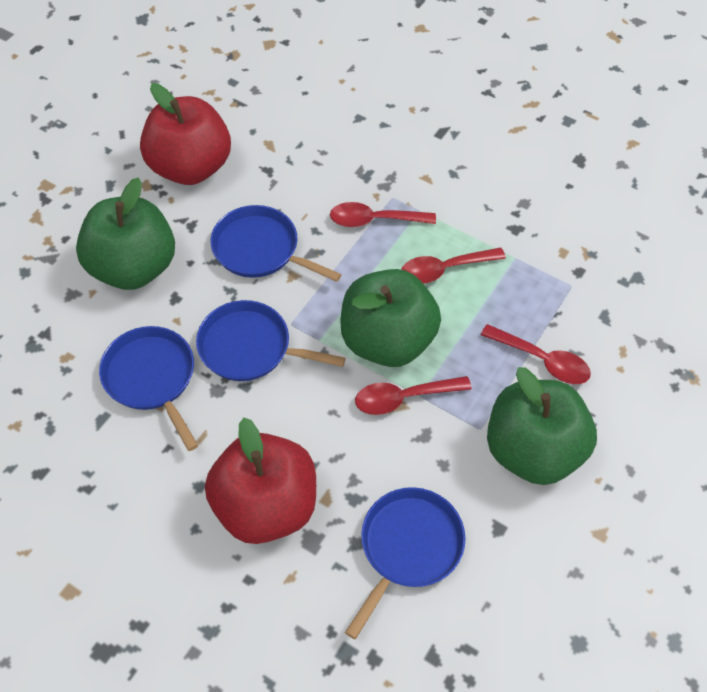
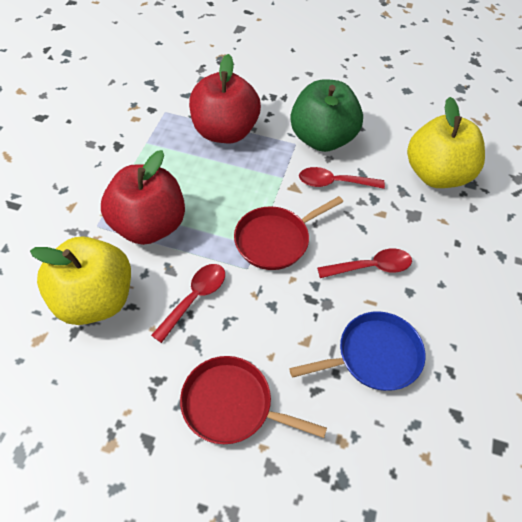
blue pan: [99,326,198,451] [196,300,346,381] [211,205,342,282] [345,487,466,639] = 4 -> [289,312,426,391] = 1
green apple: [76,178,175,290] [340,269,441,367] [487,367,597,485] = 3 -> [290,79,363,152] = 1
red pan: none = 0 -> [180,356,327,444] [234,196,343,270] = 2
red spoon: [330,202,436,227] [355,376,472,415] [401,248,506,284] [481,324,591,384] = 4 -> [151,264,225,343] [299,167,385,189] [317,248,412,278] = 3
yellow apple: none = 0 -> [30,236,131,325] [407,97,485,188] = 2

